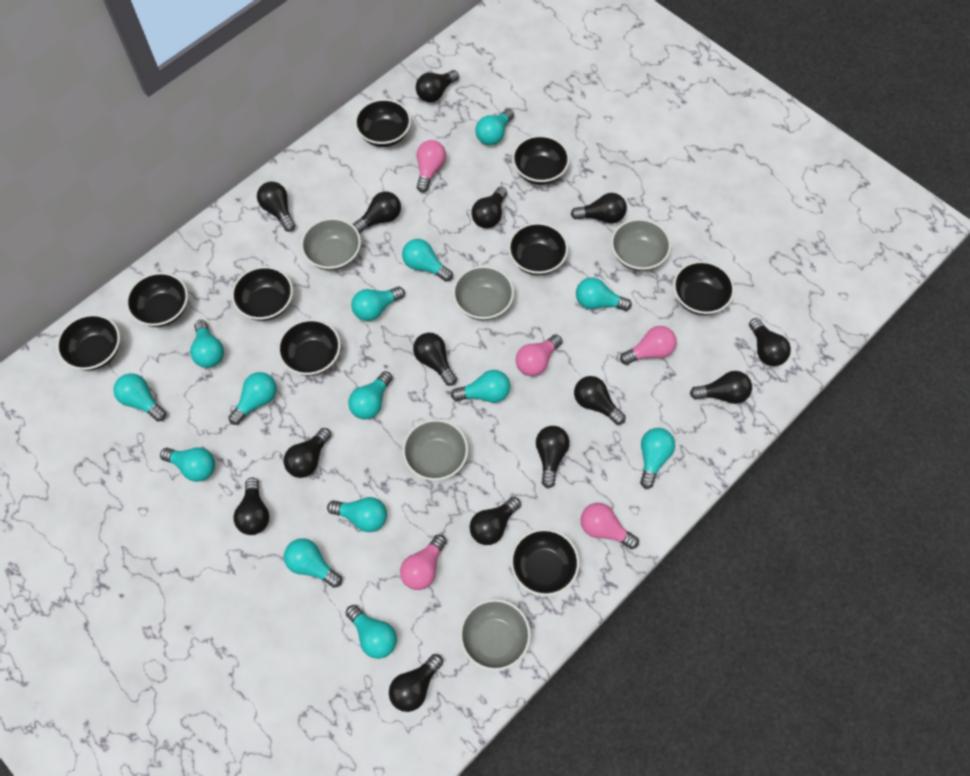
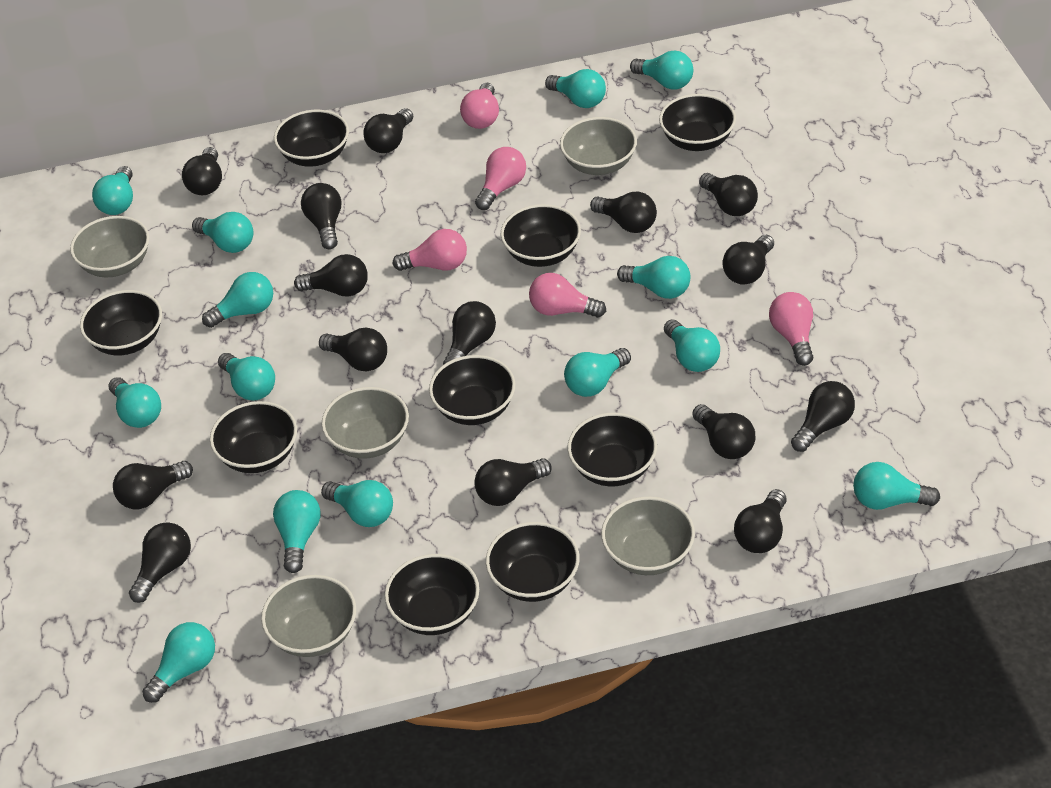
black light bulb: [234,478,269,535] [257,182,296,232] [284,428,331,478] [353,191,401,234] [389,654,443,712] [413,333,457,386] [416,70,459,102] [469,497,521,545] [471,187,507,228] [536,426,570,488] [571,193,627,224] [574,376,626,425] [690,371,752,404] [749,318,791,366] = 14 -> [113,461,193,509] [129,522,191,603] [182,147,222,195] [294,254,368,297] [301,183,342,250] [319,328,387,372] [363,108,413,153] [443,301,496,365] [474,458,552,506] [590,191,657,233] [692,404,755,459] [699,173,758,216] [722,235,774,285] [734,489,787,553] [791,381,855,452] = 15

